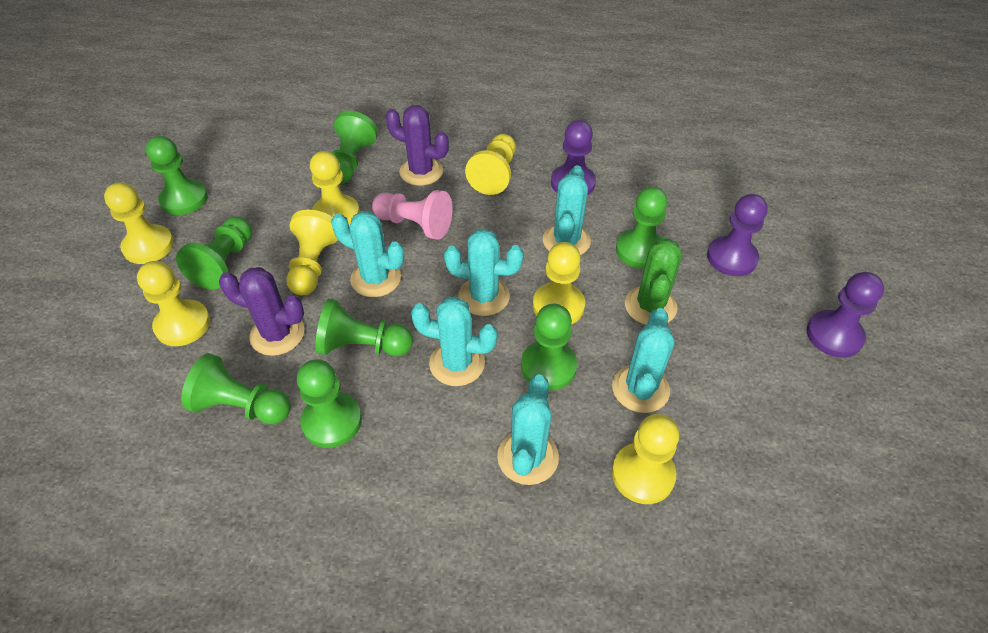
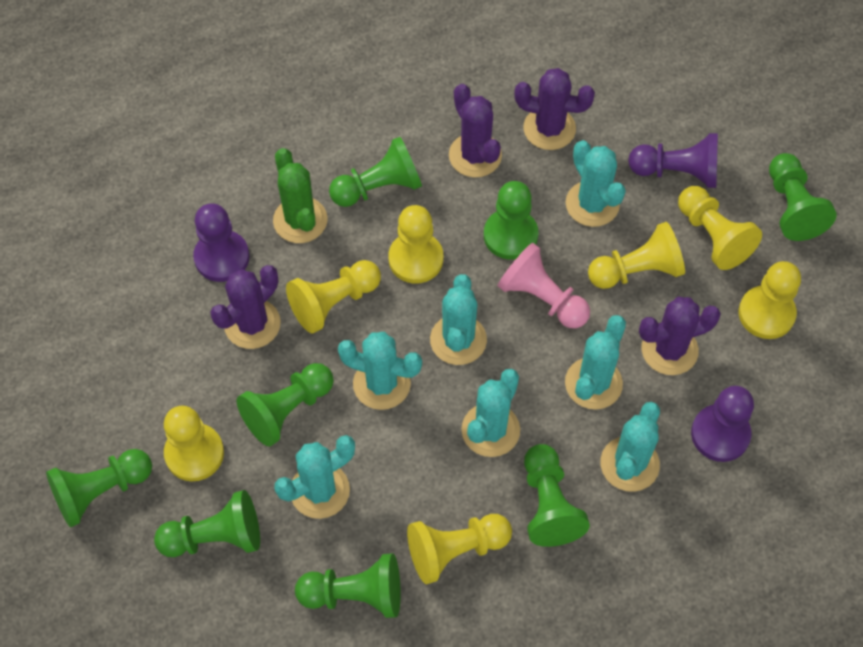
purple cactus: [219,267,304,356] [386,105,449,186] = 2 -> [210,265,281,349] [449,84,502,178] [514,68,595,150] [639,297,721,375] = 4
turquoise cactus: [331,211,404,297] [411,297,497,386] [444,229,524,316] [497,374,559,485] [543,165,591,255] [612,308,675,413] = 6 -> [274,435,355,519] [338,332,422,410] [430,274,487,365] [461,369,520,457] [565,315,626,410] [566,140,626,227] [600,402,660,492] = 7

